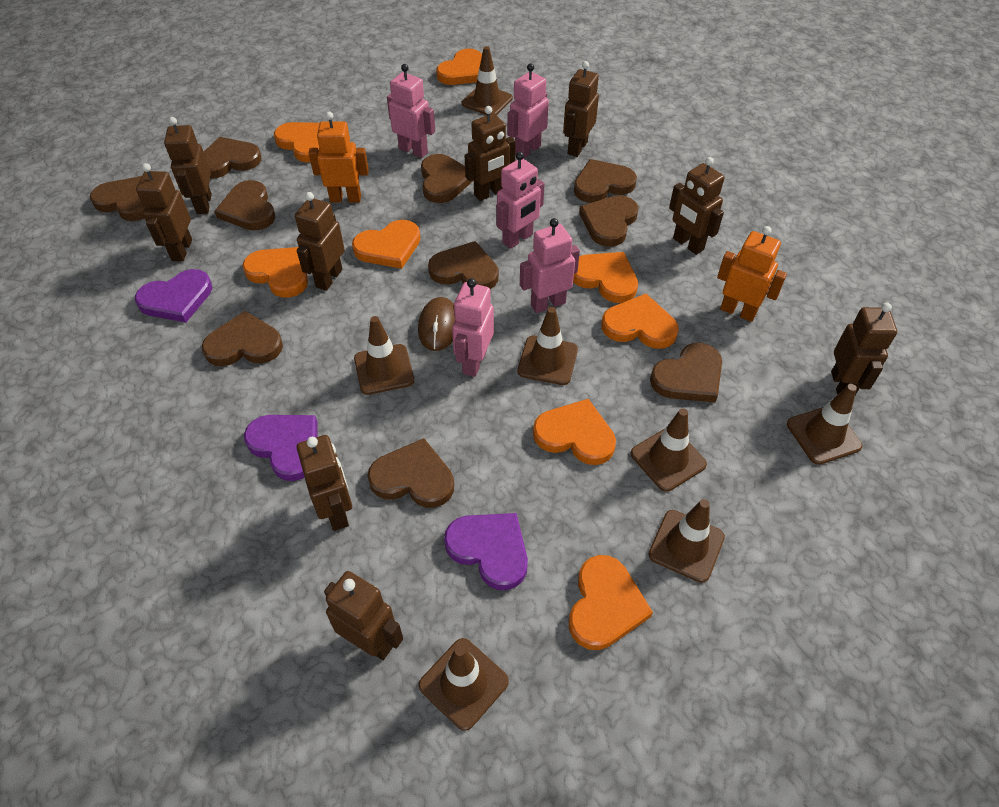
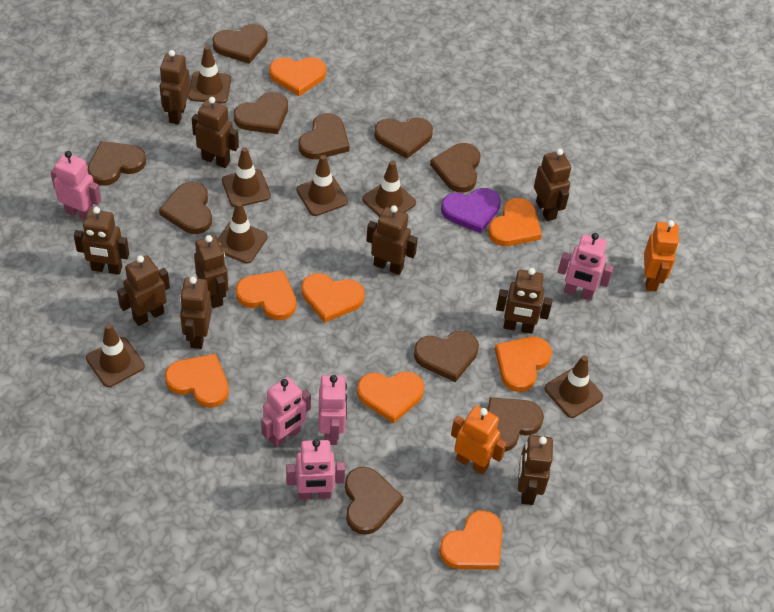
brown mouse: [418,297,455,351] = 1 -> none = 0
brown robot: [136,163,192,261] [164,117,212,214] [295,192,345,291] [297,435,352,531] [324,571,403,660] [464,106,516,201] [563,61,599,157] [669,157,724,255] [831,303,897,395] = 9 -> [74,207,129,275] [117,255,170,326] [160,50,190,124] [180,276,212,349] [192,97,239,168] [194,235,228,308] [366,205,418,275] [496,268,553,334] [518,435,553,505] [534,149,571,221] = 10
purple heart: [135,269,212,323] [244,415,317,481] [444,513,528,590] = 3 -> [441,188,501,233] = 1

